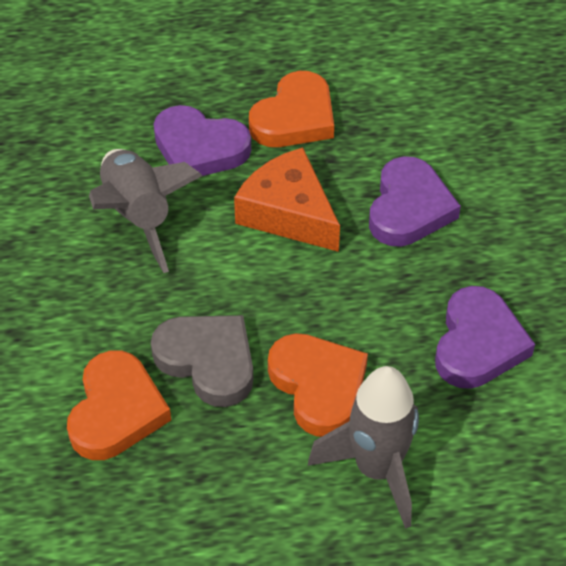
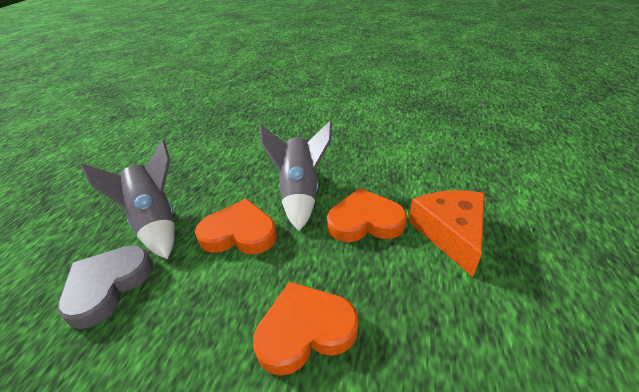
purple heart: [154,105,251,176] [369,156,461,247] [435,286,535,389] = 3 -> none = 0

